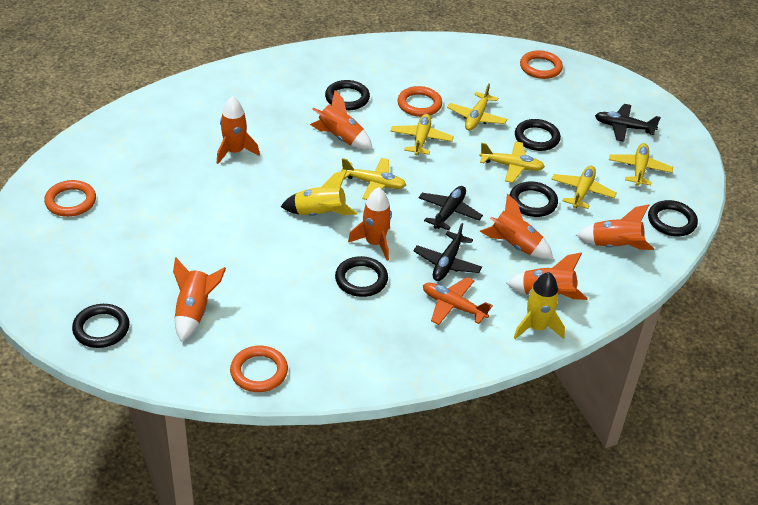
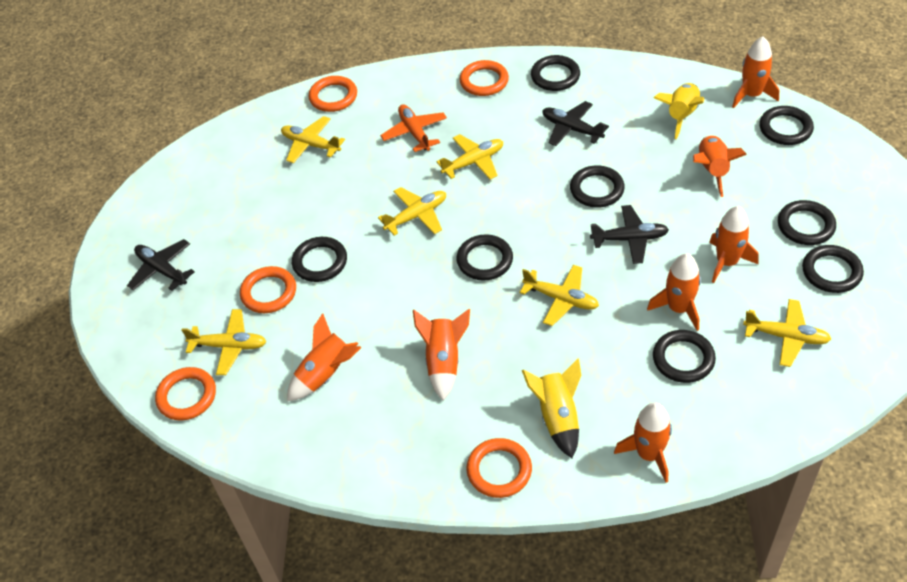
black ring: [72,304,129,348] [325,80,370,110] [335,256,388,297] [509,181,558,217] [515,119,561,151] [648,200,698,237] = 6 -> [292,237,347,282] [457,234,513,280] [531,55,580,91] [570,165,625,208] [653,330,716,383] [760,106,814,145] [778,200,836,245] [802,245,864,293] = 8
orange ring: [44,180,96,217] [230,346,288,392] [398,86,442,117] [520,50,563,79] = 4 -> [155,367,216,421] [240,266,296,313] [309,76,357,112] [460,60,509,96] [466,438,532,498] = 5

